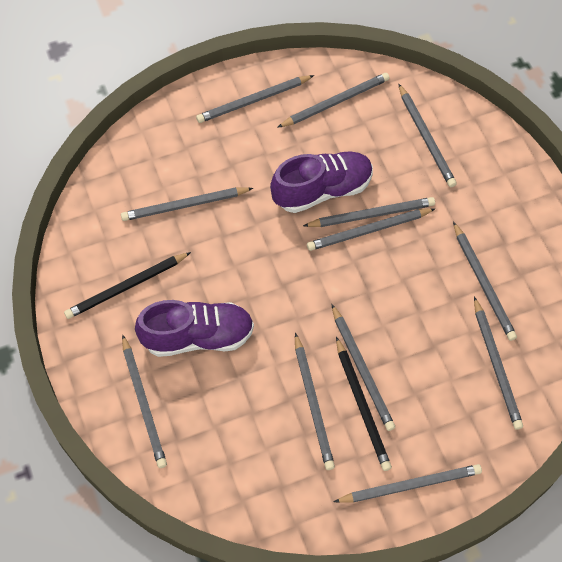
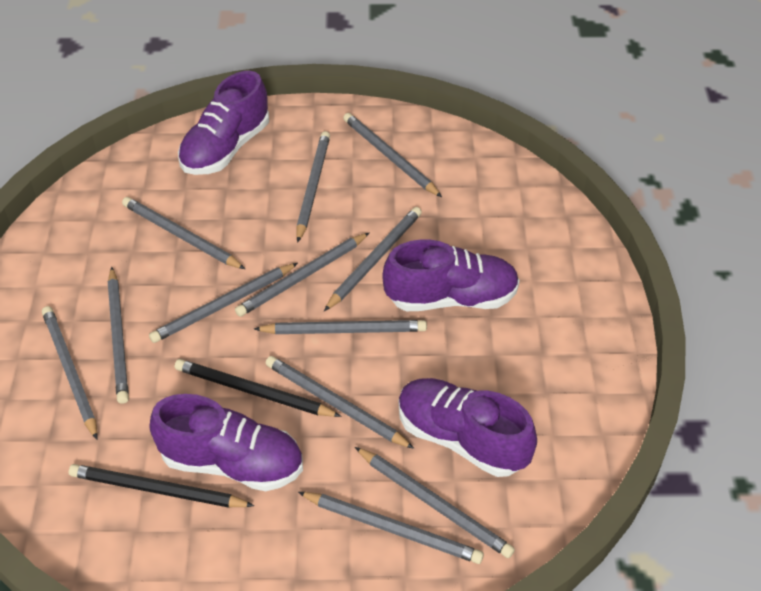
purple shoe: [135,300,254,357] [270,151,373,213] = 2 -> [150,394,303,491] [178,71,269,175] [382,240,520,311] [399,378,537,477] = 4

